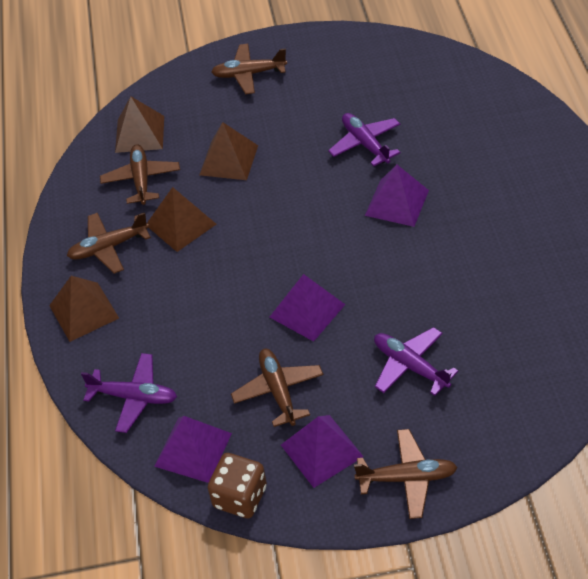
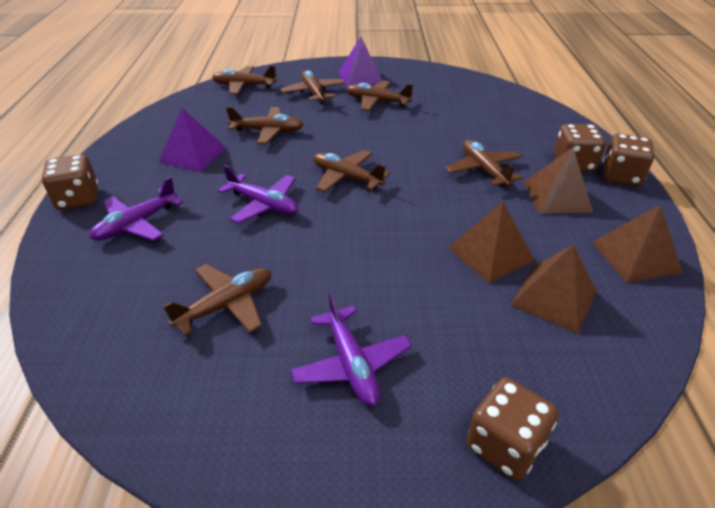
brown dice: [208,453,267,518] = 1 -> [42,154,98,210] [466,377,558,480] [554,124,606,172] [603,134,654,186] = 4
brown plane: [67,212,151,274] [100,145,180,205] [211,44,287,94] [231,349,323,427] [354,429,458,519] = 5 -> [163,264,271,336] [212,65,277,95] [226,107,304,144] [280,70,345,104] [313,150,390,192] [346,80,413,111] [446,140,522,188] = 7
purple pyramid: [154,416,232,483] [270,274,346,342] [281,415,364,488] [365,165,429,227] = 4 -> [158,108,226,172] [339,37,382,87] = 2

